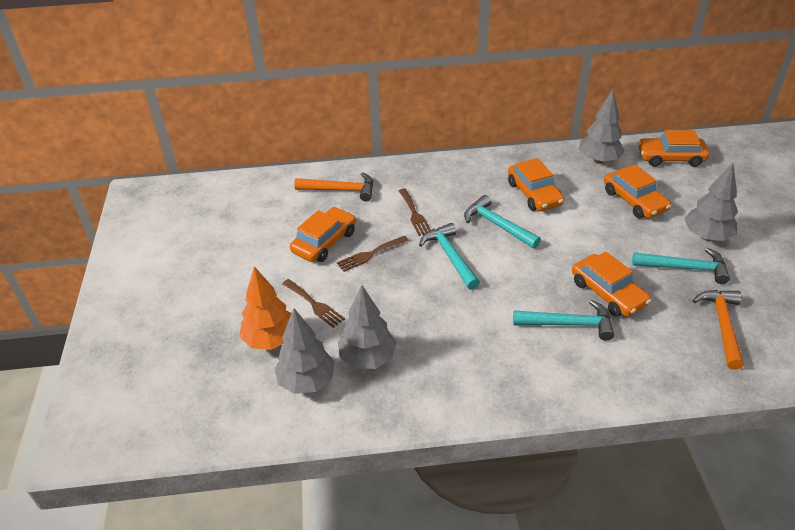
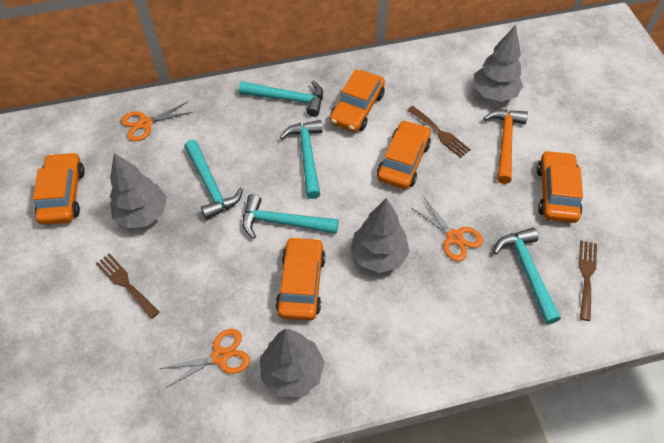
orange hammer: [294,172,373,202] [692,290,744,370] = 2 -> [483,109,528,184] = 1
orange scissors: none = 0 -> [121,102,193,141] [160,329,250,388] [411,198,483,261] = 3
orange tree: [239,266,292,350] = 1 -> none = 0
turquoise hammer: [419,223,480,290] [464,195,541,249] [513,300,614,341] [632,248,730,284] = 4 -> [184,140,243,220] [239,80,323,117] [243,194,339,239] [280,120,322,199] [494,228,561,324] = 5

